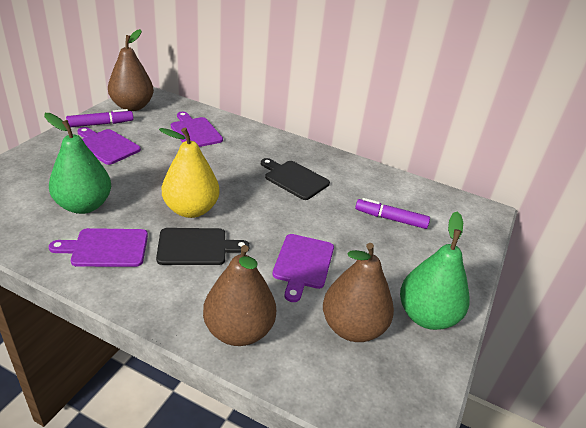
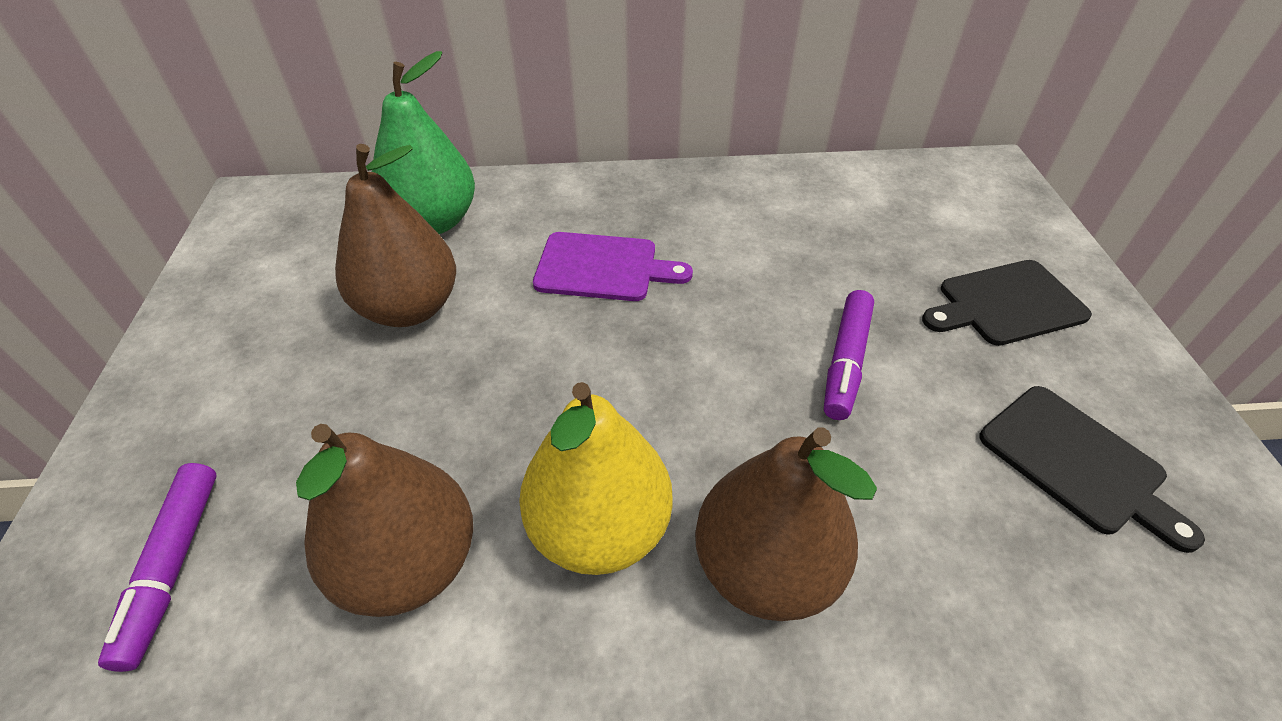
green pear: [44,113,111,214] [400,212,470,330] = 2 -> [372,51,475,234] = 1
purple cutting board: [49,228,148,267] [77,127,141,165] [171,112,223,147] [272,234,334,302] = 4 -> [533,232,693,301] = 1

